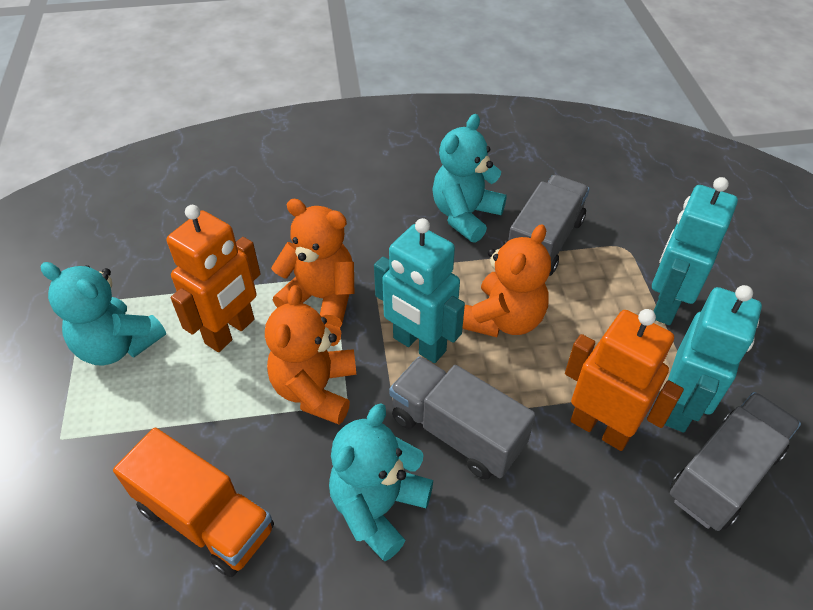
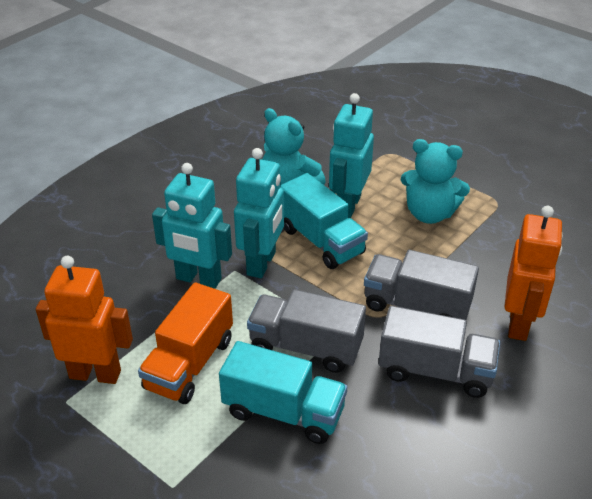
orange teddy bear: [265,285,356,425] [271,199,354,328] [462,224,551,337] = 3 -> none = 0
turquoise teddy bear: [41,262,166,366] [329,404,433,561] [432,114,507,243] = 3 -> [262,108,326,185] [400,139,470,224] = 2
turquoise truck: none = 0 -> [219,341,347,444] [281,173,368,269] = 2

